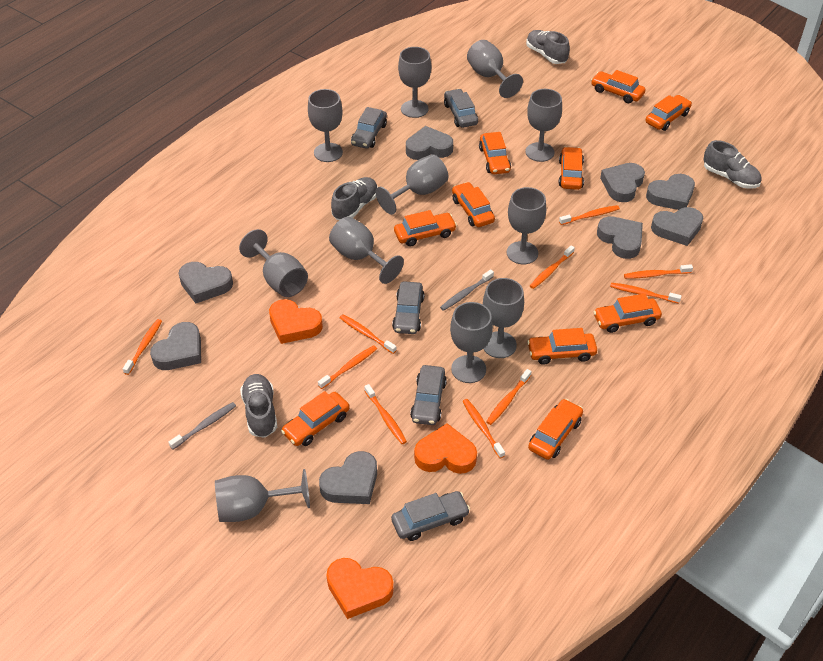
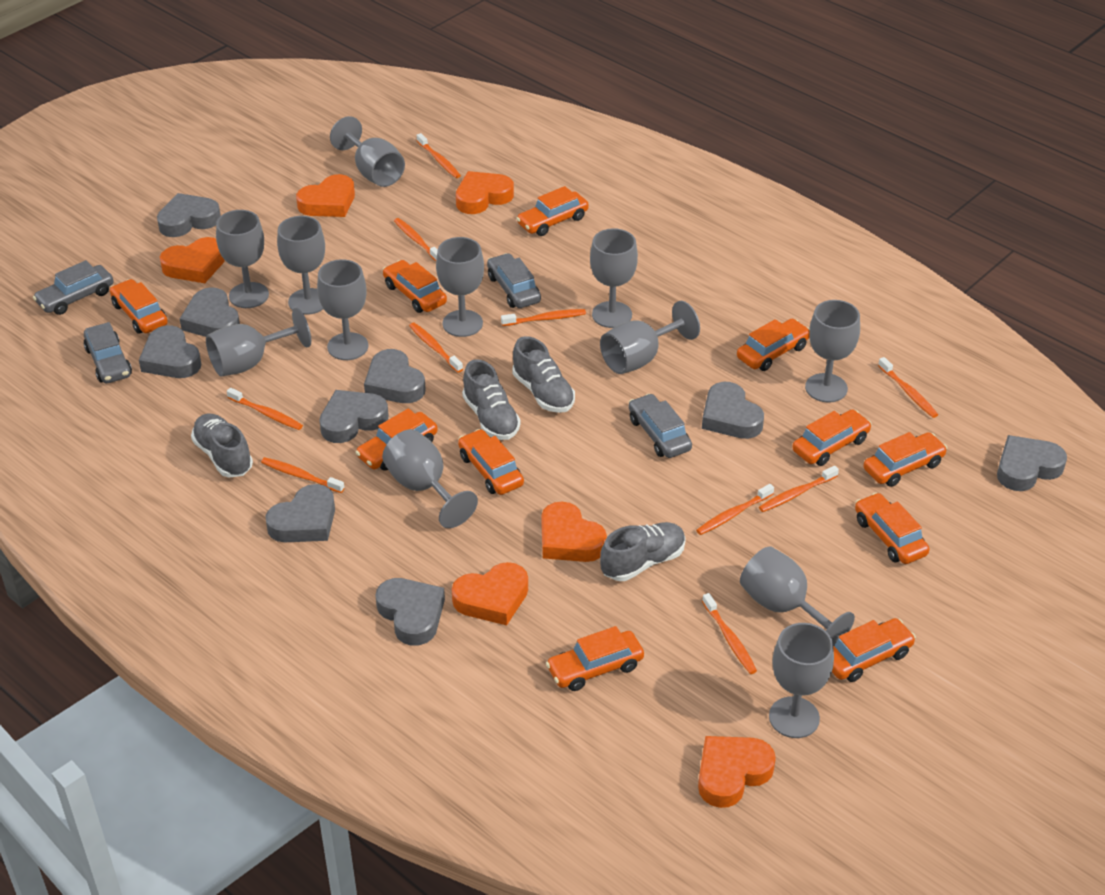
grey car: [351,107,387,149] [391,491,470,541] [392,281,424,334] [410,365,447,425] [444,89,478,128] = 5 -> [33,260,113,315] [83,322,132,383] [487,253,541,308] [629,394,692,458] = 4
grey goblet: [215,469,310,522] [239,229,308,297] [308,89,343,162] [329,217,404,284] [375,154,448,215] [398,47,431,118] [450,302,493,383] [467,40,523,98] [483,278,524,358] [507,187,546,265] [525,89,562,162] = 11 -> [206,308,311,377] [216,210,269,308] [277,216,325,315] [317,259,369,360] [330,116,405,187] [382,429,478,528] [436,237,484,337] [590,228,638,328] [600,301,700,374] [740,546,855,645] [769,623,834,738] [805,300,860,403] = 12
grey heart: [150,322,201,370] [178,262,233,303] [319,451,377,504] [406,126,453,160] [597,216,643,259] [600,163,645,202] [646,174,695,210] [651,207,703,246] = 8 -> [139,325,201,378] [157,193,221,237] [180,287,240,337] [265,484,335,542] [319,390,389,443] [364,349,426,403] [376,578,445,646] [702,382,764,439] [997,435,1067,491] = 9
grey toothbrush: [169,402,236,449] [440,269,494,311] = 2 -> none = 0
orange car: [281,391,350,446] [394,210,457,246] [452,182,495,227] [479,132,511,174] [527,328,597,365] [528,399,583,460] [558,147,584,190] [591,70,646,103] [593,293,662,333] [645,95,692,131] = 10 -> [110,279,168,334] [355,408,438,471] [383,260,447,313] [458,429,524,495] [516,186,589,236] [546,626,644,691] [737,319,810,371] [792,409,872,466] [832,618,916,682] [855,493,929,564] [863,432,947,487] = 11
orange heart: [269,299,323,344] [326,558,394,619] [414,423,477,474] = 3 -> [160,237,225,283] [296,174,355,217] [452,562,528,625] [456,171,514,214] [542,502,607,562] [698,736,776,808] = 6

